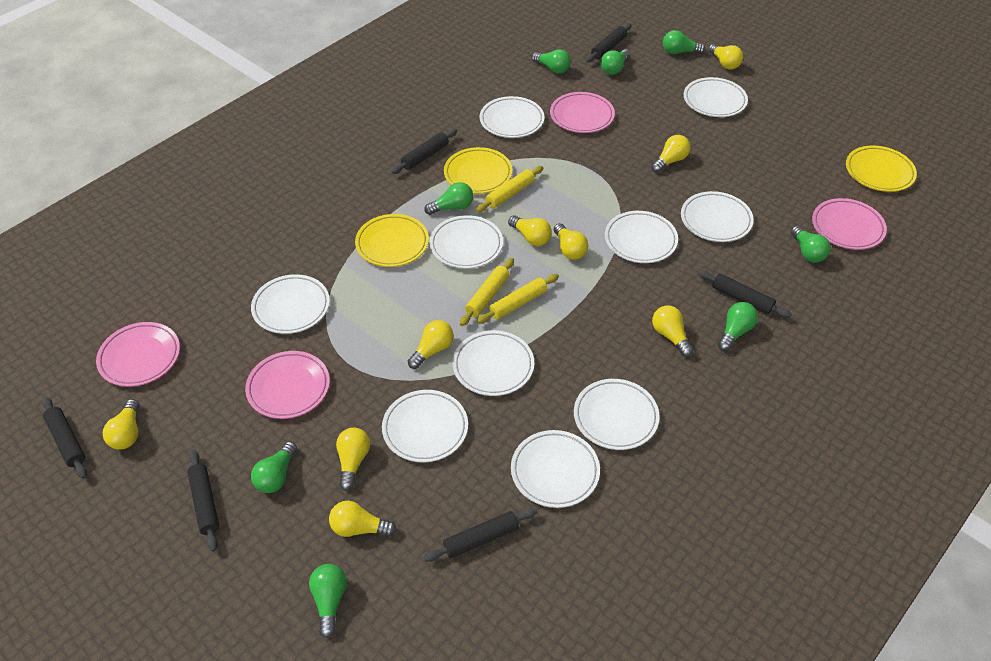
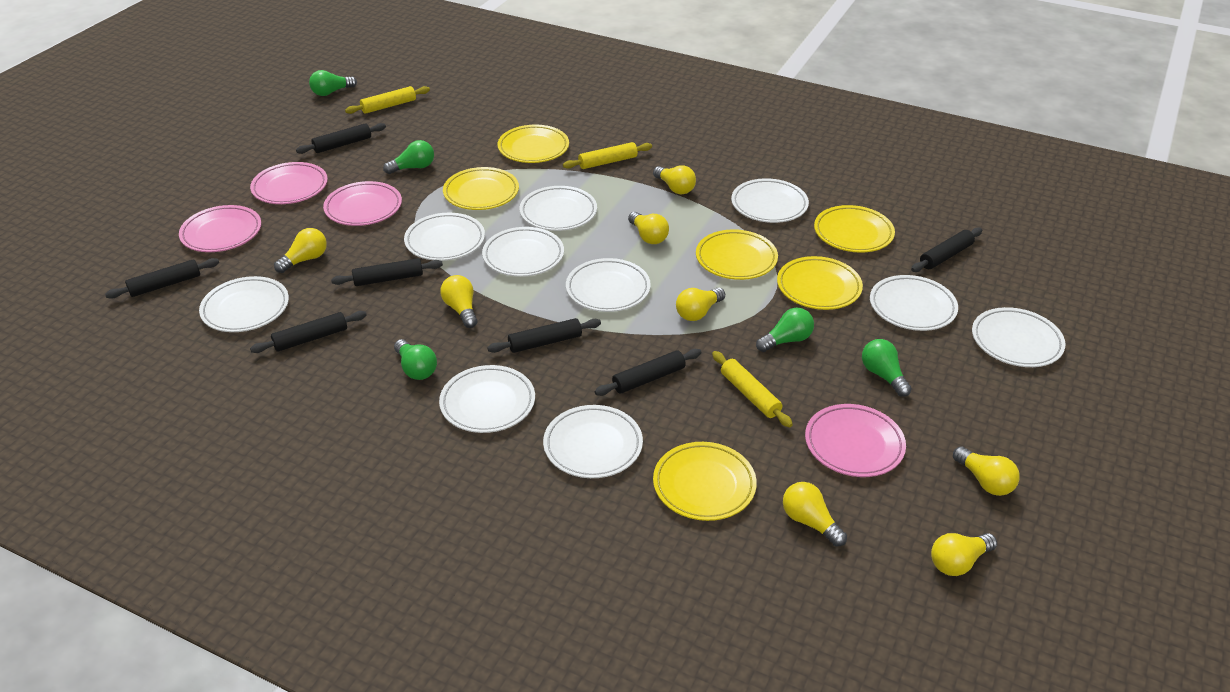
black rolling pin: [42,397,87,479] [187,449,219,552] [391,129,457,174] [423,508,537,562] [586,23,632,62] [698,270,792,318] = 6 -> [105,258,219,299] [250,311,367,353] [296,123,386,154] [331,258,443,286] [487,318,601,353] [595,349,702,396] [911,227,982,272] = 7
green light bulb: [251,442,297,493] [309,564,347,638] [424,182,473,215] [532,49,571,74] [601,49,630,75] [663,30,705,54] [718,302,758,351] [791,226,831,263] = 8 -> [309,70,357,96] [383,140,434,174] [394,339,437,380] [756,308,814,352] [862,339,912,397] = 5
yellow light bulb: [103,399,140,450] [329,501,396,537] [336,428,370,491] [408,320,454,369] [508,215,552,246] [554,223,588,260] [651,135,691,173] [652,305,693,357] [708,44,743,69] = 9 -> [274,228,327,273] [440,275,477,328] [628,212,669,244] [653,165,696,194] [676,287,725,321] [783,482,847,547] [931,533,997,576] [953,446,1020,496] = 8
yellow plate: [355,214,429,267] [444,147,512,194] [846,146,917,192] = 3 -> [443,167,519,210] [498,125,569,163] [653,442,757,521] [696,229,778,280] [777,256,863,310] [814,205,895,253] = 6

